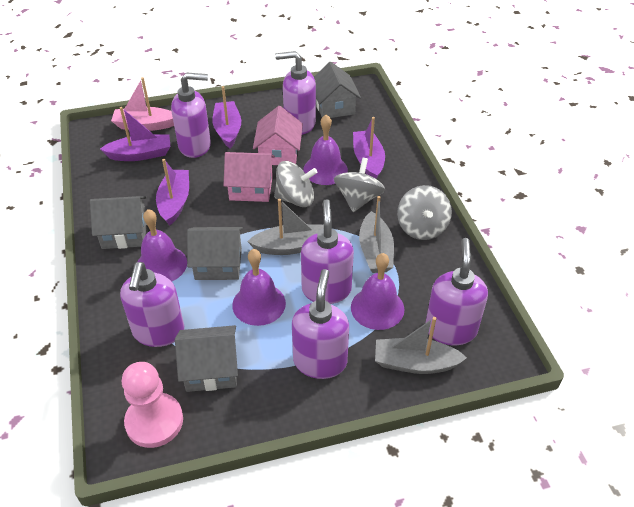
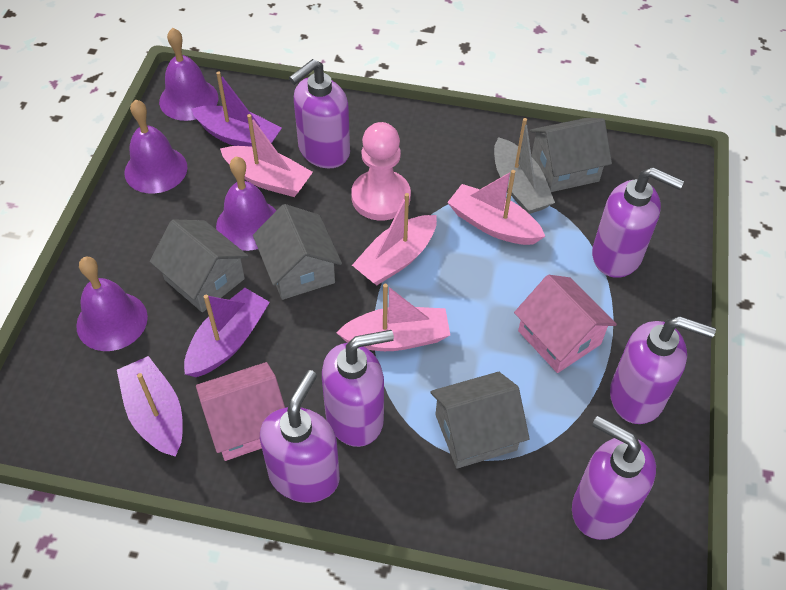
grey boat: [247,199,324,255] [359,196,394,273] [375,317,467,374] = 3 -> [494,118,555,214] = 1
grey spinning top: [274,161,318,207] [334,158,385,212] [397,185,452,240] = 3 -> none = 0
pink boat: [111,77,174,131] = 1 -> [220,114,313,197] [337,284,450,351] [352,193,437,285] [447,170,545,245] = 4
purple boat: [100,107,170,161] [156,159,189,226] [212,86,241,148] [353,117,385,179] = 4 -> [117,356,183,457] [184,288,270,377] [191,71,282,147] = 3

